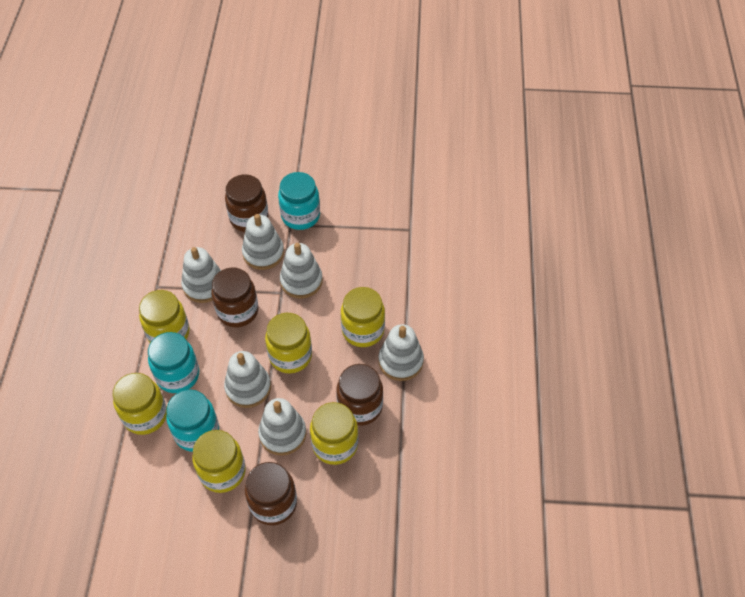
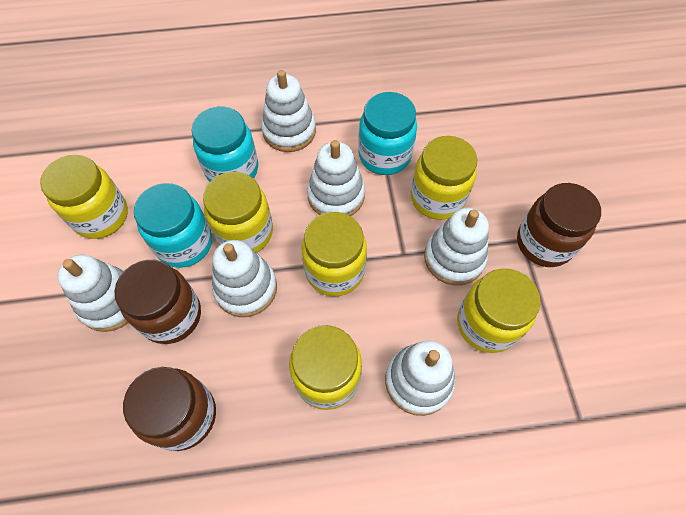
brown jar: [211,268,259,327] [225,174,268,232] [245,462,297,525] [336,364,383,426] = 4 -> [114,260,201,344] [123,367,216,451] [517,183,601,267] = 3

